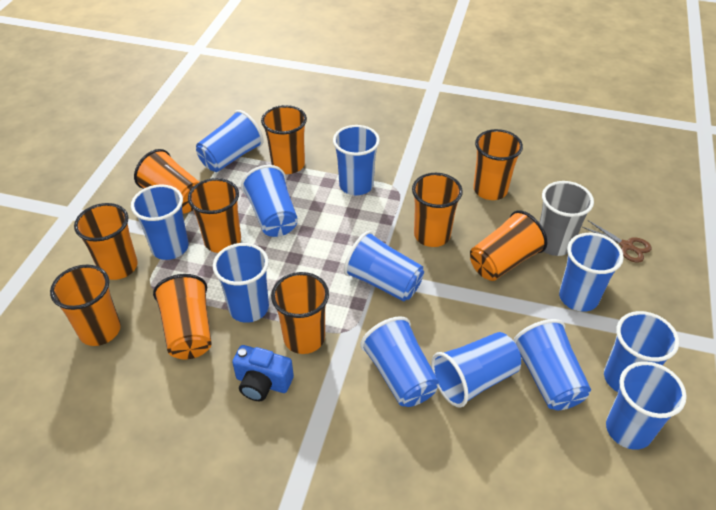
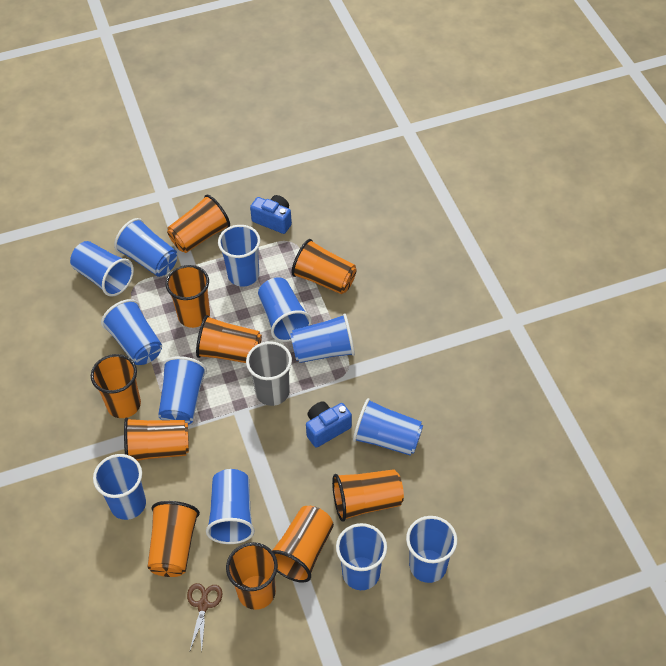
blue camera: [232,345,294,401] = 1 -> [250,195,292,234] [306,401,352,448] = 2

